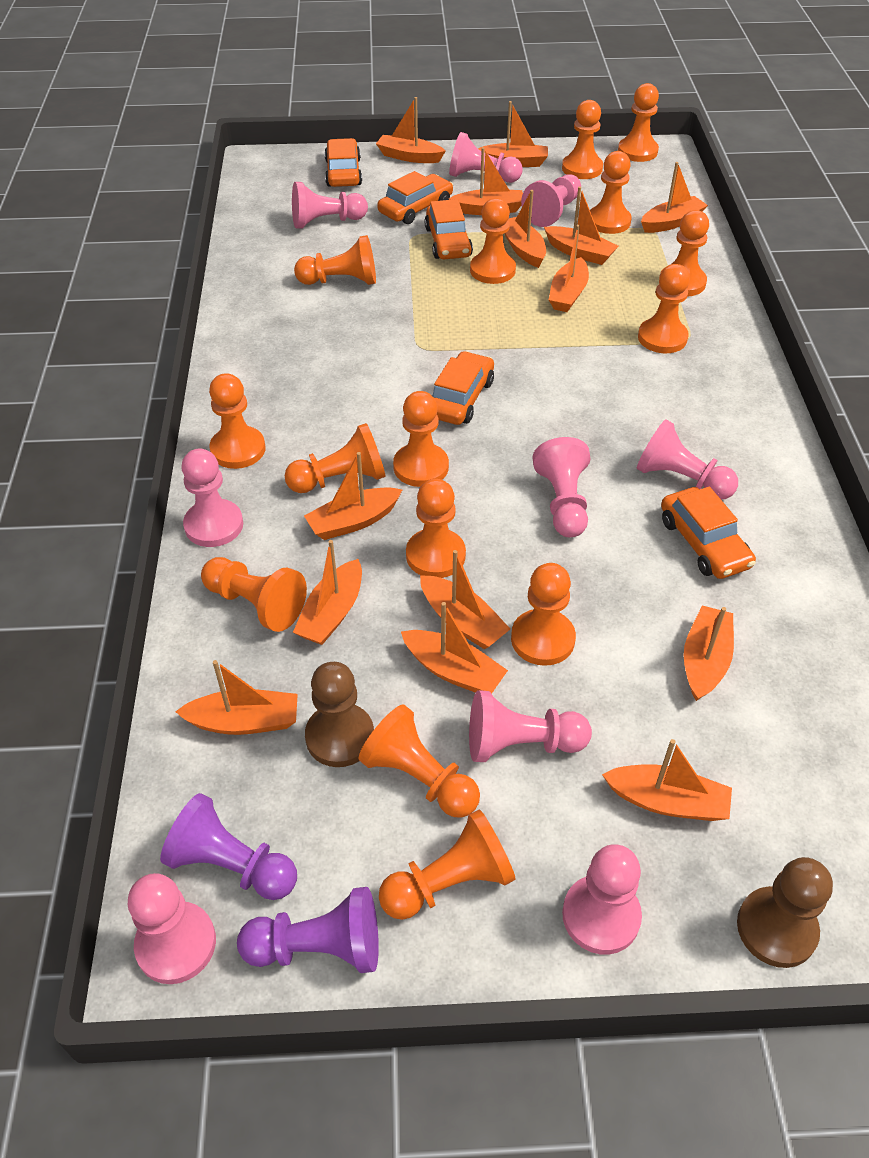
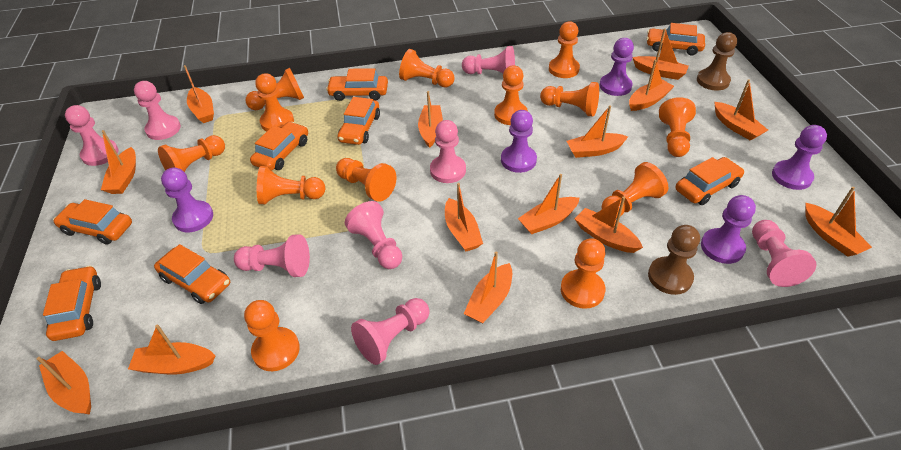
orange car: [324,138,362,187] [377,171,453,224] [425,199,473,259] [432,351,494,425] [661,486,756,579] = 5 -> [43,266,101,341] [53,199,132,245] [154,244,230,304] [250,122,308,171] [326,68,388,101] [337,97,380,145] [647,23,705,55] [675,157,744,205] = 8
orange pawn: [201,557,307,632] [209,373,265,469] [285,423,385,493] [294,235,376,285] [358,704,480,818] [379,809,516,920] [393,391,449,487] [406,479,466,578] [470,198,516,284] [511,563,576,666] [562,100,603,179] [590,151,632,234] [618,83,659,162] [638,264,690,353] [660,210,709,296] = 15 -> [158,135,225,172] [244,300,300,371] [245,68,304,110] [255,73,294,131] [257,166,325,204] [336,158,397,202] [399,49,455,88] [494,65,528,125] [540,82,599,117] [549,21,580,78] [561,238,606,309] [601,162,668,218] [659,97,696,157] = 13
pink pawn: [128,873,216,984] [181,449,243,547] [292,182,368,229] [449,132,523,183] [469,690,592,762] [521,174,581,227] [533,437,591,537] [562,844,642,955] [637,419,738,500] = 9 -> [65,105,119,166] [134,81,181,140] [234,234,310,277] [345,201,402,269] [351,298,430,365] [430,120,466,183] [462,46,515,74] [752,220,816,287] = 8
purple pawn: [160,793,297,900] [237,887,379,973] = 2 -> [161,167,213,232] [501,110,537,173] [600,38,634,96] [701,195,756,264] [772,125,827,190] = 5

